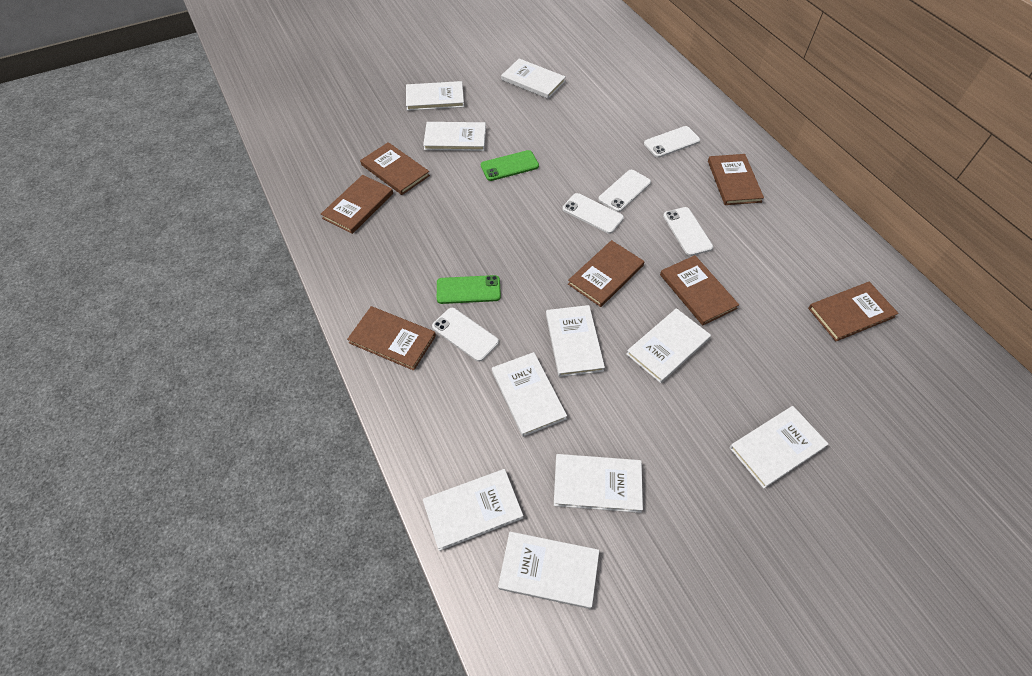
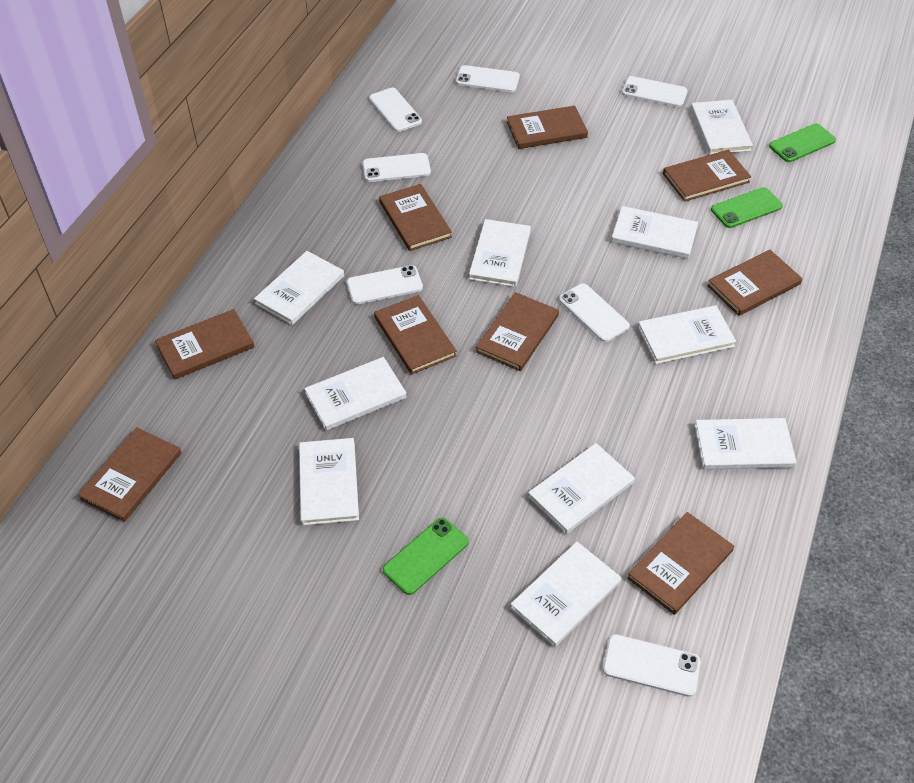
brown book: [321,175,393,234] [347,306,436,371] [360,142,430,195] [568,240,644,307] [660,255,739,326] [708,154,764,205] [808,282,899,341] = 7 -> [78,427,181,522] [155,309,254,379] [374,295,457,375] [379,184,452,251] [476,292,559,371] [507,105,588,149] [627,512,734,615] [663,150,751,202] [707,249,802,316] = 9
green phone: [437,275,501,304] [481,150,539,181] = 2 -> [383,518,469,595] [711,187,783,228] [769,123,836,162] = 3
white phone: [432,308,499,362] [562,193,624,234] [598,170,651,212] [644,126,700,158] [663,207,713,256] = 5 -> [347,265,423,304] [363,153,431,182] [369,88,422,132] [456,65,520,92] [559,283,630,342] [603,634,701,697] [622,76,688,107] = 7

